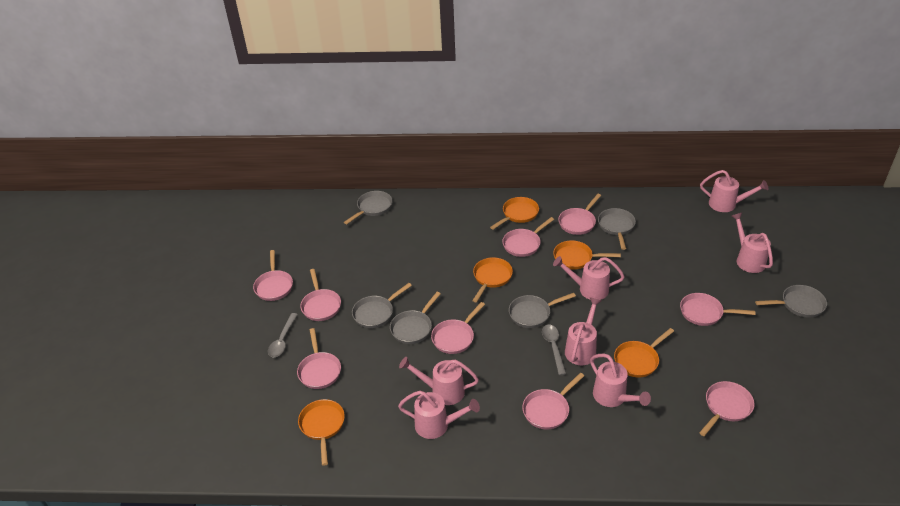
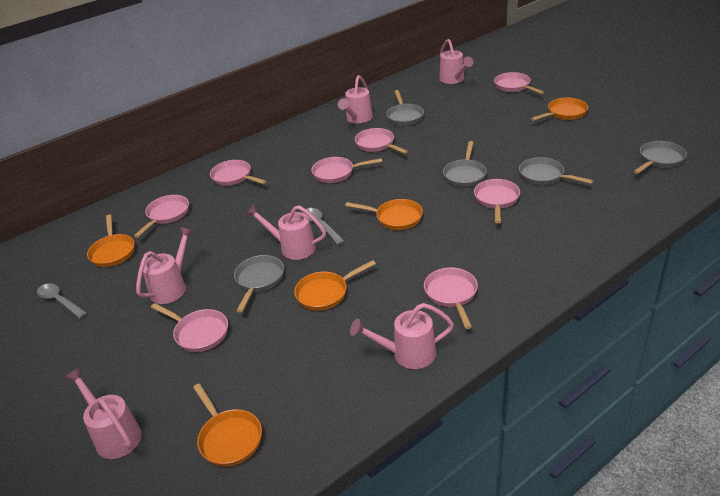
grey pan: [344,191,392,224] [352,283,412,328] [390,292,441,344] [509,293,576,328] [598,208,636,250] [755,285,827,318] = 6 -> [234,255,284,313] [386,90,424,126] [443,141,487,187] [519,157,594,185] [634,141,687,174] = 5
pink pan: [253,250,293,301] [297,328,341,389] [300,269,341,321] [431,302,485,354] [502,217,554,257] [522,373,584,429] [558,194,601,235] [680,293,755,326] [699,381,755,436] = 9 -> [134,195,189,238] [151,303,228,352] [210,160,267,186] [311,157,382,183] [355,128,408,154] [424,267,478,329] [474,179,520,223] [494,72,544,94] = 8
pink watering can: [398,391,480,439] [399,357,479,405] [553,256,625,300] [565,297,601,365] [590,354,651,407] [700,170,768,212] [732,213,773,273] = 7 -> [65,367,142,459] [136,227,194,304] [246,205,326,260] [338,75,373,123] [350,303,454,369] [439,39,473,84] = 6

